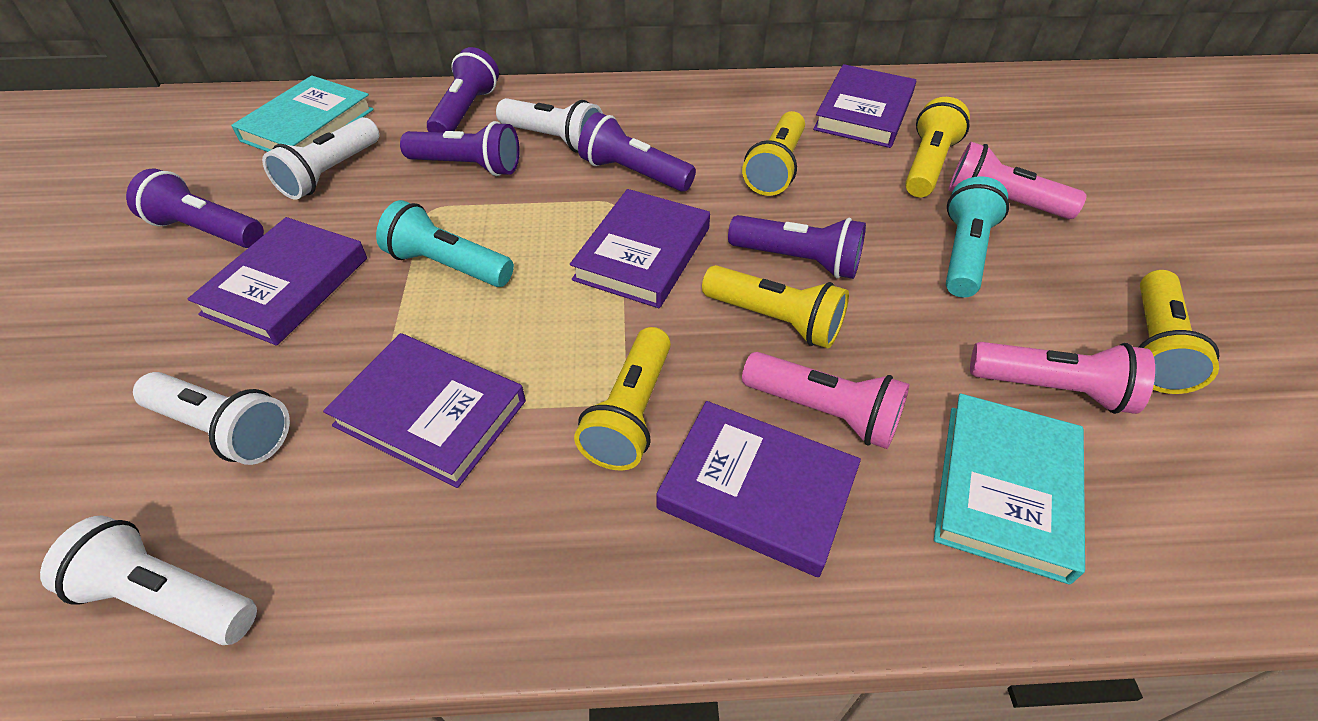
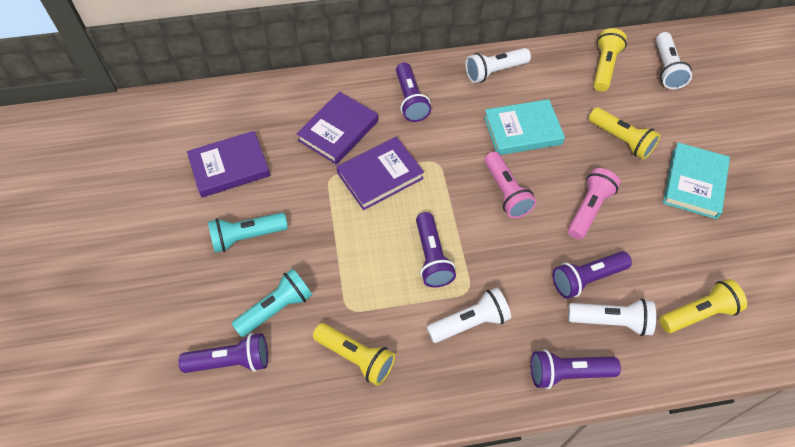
pink flashlight: [742,352,909,449] [948,142,1087,219] [970,342,1155,414] = 3 -> [484,151,536,218] [568,168,620,240] = 2
purple book: [188,217,367,346] [323,333,526,488] [570,189,710,308] [656,401,861,577] [813,64,916,148] = 5 -> [187,131,270,198] [296,92,378,165] [337,137,424,210] = 3
yellow flashlight: [574,327,671,470] [702,265,849,348] [742,111,805,196] [905,97,970,197] [1139,270,1220,394] = 5 -> [313,323,395,386] [589,107,661,160] [594,28,627,92] [659,279,747,333] = 4

